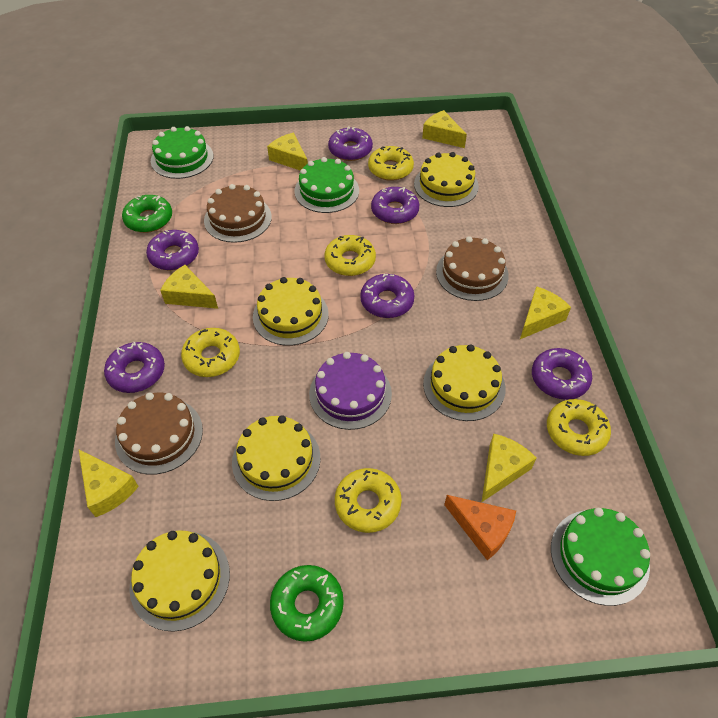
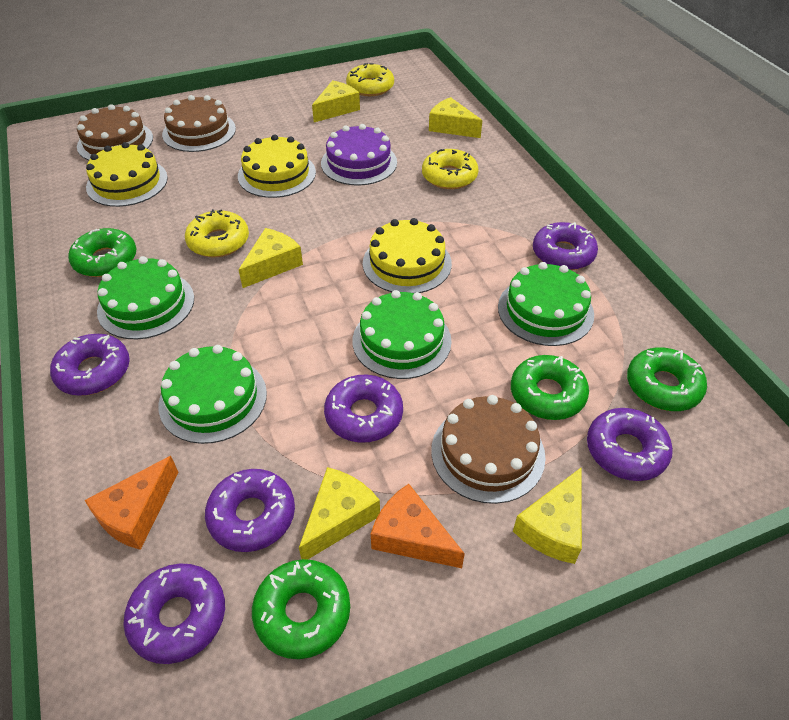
green cake: [151,126,214,179] [294,157,359,213] [551,508,650,606] = 3 -> [97,256,194,339] [158,345,267,444] [353,290,452,379] [498,262,594,346] = 4
green donut: [122,195,172,233] [270,565,344,642] = 2 -> [68,228,137,277] [252,559,350,659] [511,355,589,420] [627,347,707,411] = 4
orange cheese: [444,495,516,560] = 1 -> [85,456,179,550] [371,484,465,568] = 2
yellow cake: [129,530,230,631] [232,415,320,501] [253,277,329,346] [414,152,479,207] [423,344,506,421] = 5 -> [86,142,168,207] [238,134,316,198] [363,218,452,293] = 3
yellow cheese: [79,450,139,517] [160,265,218,309] [267,133,308,171] [422,110,467,148] [481,433,537,503] [520,286,571,339] = 6 -> [239,228,303,288] [299,467,380,560] [312,80,360,122] [429,97,482,138] [513,468,582,564] = 5
yellow donut: [181,328,240,377] [324,235,376,276] [335,468,402,533] [368,146,414,181] [547,399,611,456] = 5 -> [185,209,249,257] [346,63,394,96] [422,149,478,189] = 3

